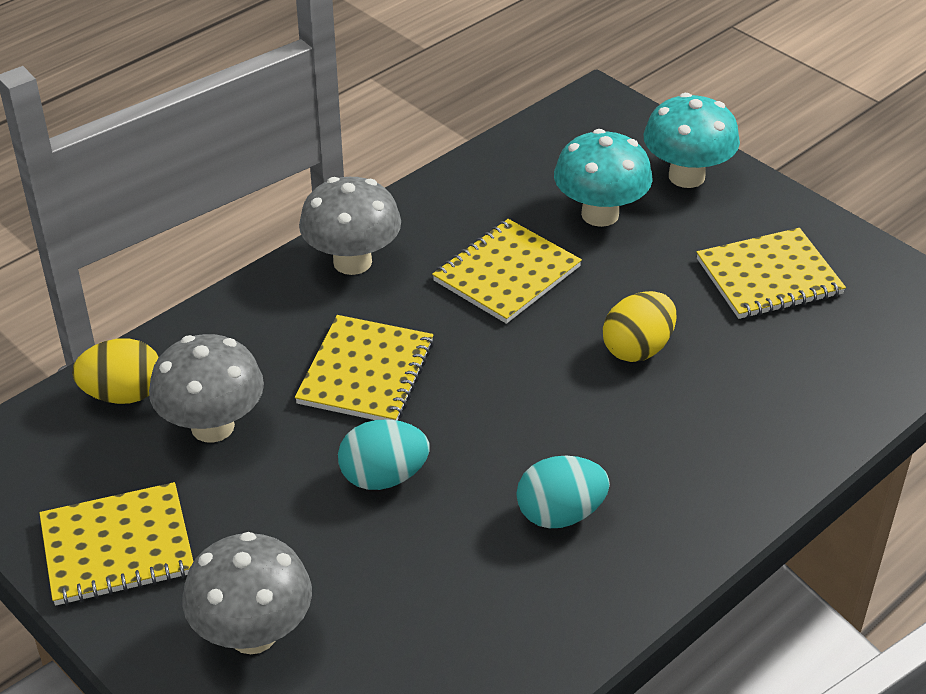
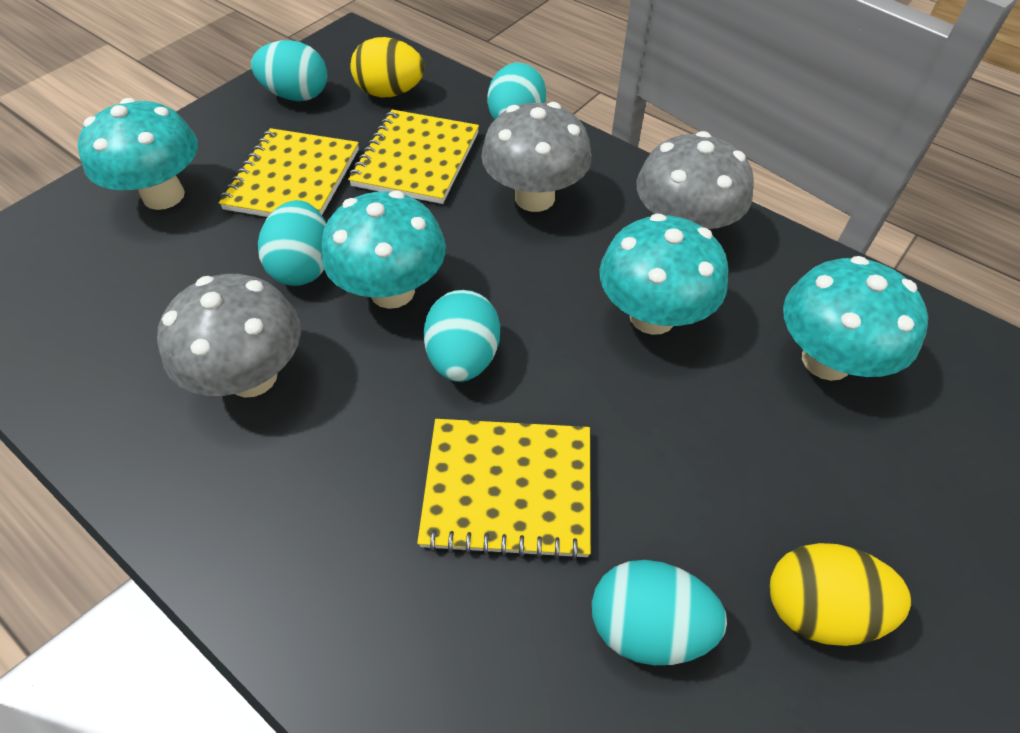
turquoise egg: [338,419,430,490] [516,455,610,528] = 2 -> [251,40,328,101] [258,200,326,286] [423,290,500,382] [488,63,546,120] [592,560,727,665] = 5
turquoise mushroom: [554,129,653,227] [644,93,740,188] = 2 -> [78,98,198,210] [321,191,446,309] [599,213,728,335] [783,256,928,381] = 4
yellow notebook: [39,482,194,606] [295,315,434,421] [432,219,582,324] [696,228,846,319] = 4 -> [219,128,359,217] [348,110,479,204] [417,419,591,560] = 3

